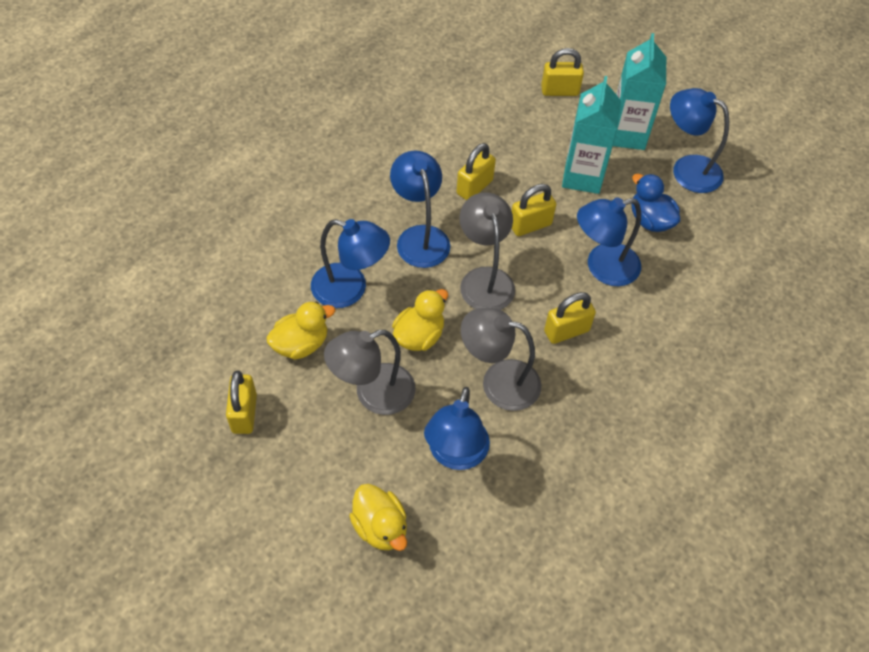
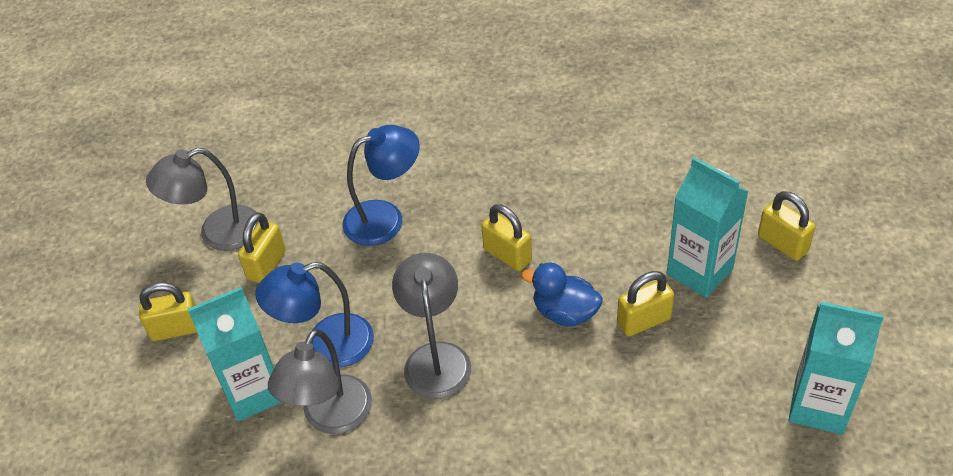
blue lamp: [311,219,390,308] [390,150,451,268] [424,387,490,470] [577,197,641,286] [670,88,729,193] = 5 -> [255,262,374,367] [342,125,420,246] = 2
turquoise carton: [562,76,621,194] [613,33,666,150] = 2 -> [187,286,282,422] [667,157,749,298] [789,302,884,435] = 3
yellow duck: [266,302,335,360] [349,484,407,551] [392,289,448,351] = 3 -> none = 0

